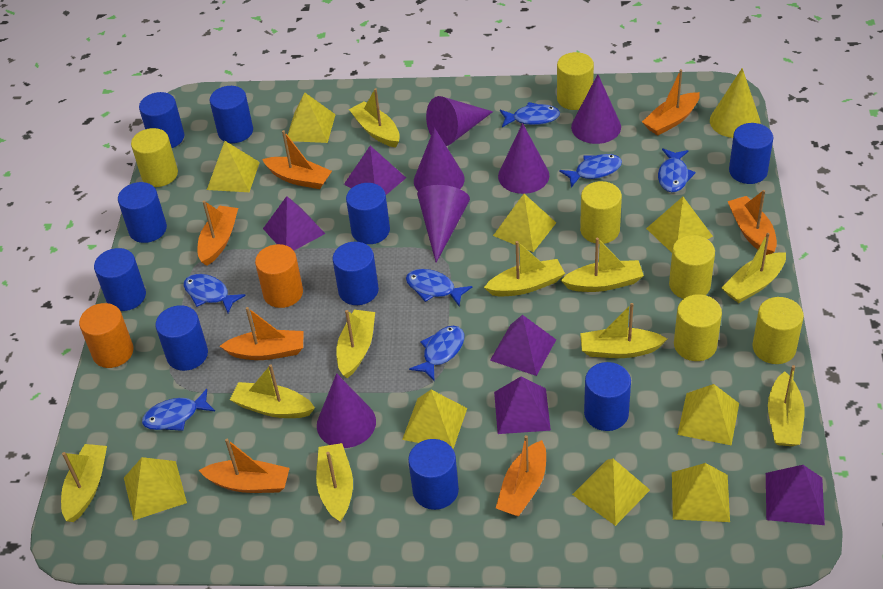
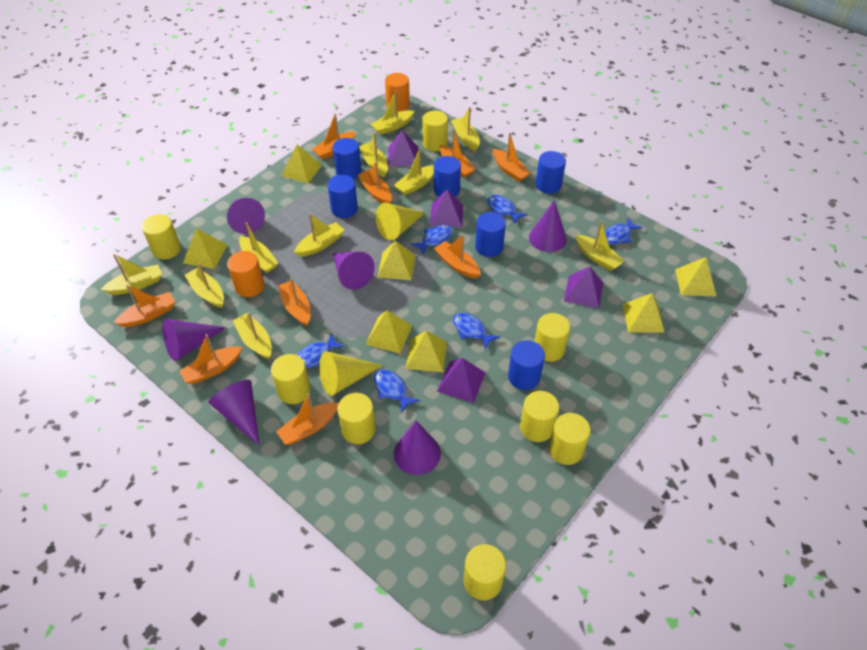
blue cylinder: [94,248,146,311] [118,182,167,243] [139,92,184,148] [155,305,208,371] [210,86,253,143] [332,242,379,305] [346,183,390,244] [408,439,459,510] [584,362,631,431] [729,123,774,184] = 10 -> [328,175,358,218] [333,138,361,179] [434,156,461,197] [475,212,506,257] [508,340,545,390] [536,151,566,194] = 6
blue fish: [142,389,215,431] [184,274,246,313] [406,269,472,306] [409,326,464,381] [500,102,560,127] [559,154,622,187] [658,148,696,192] = 7 -> [297,334,345,368] [374,369,420,413] [411,225,453,255] [453,313,500,350] [487,195,528,224] [605,217,643,245] = 6
orange boat: [198,201,238,266] [199,439,290,493] [220,307,304,360] [262,130,332,189] [496,435,546,516] [642,69,700,136] [728,190,777,255] = 7 -> [113,285,175,327] [179,334,242,384] [276,393,339,445] [278,279,311,326] [312,113,356,159] [358,161,392,203] [434,234,481,279] [440,129,476,178] [493,133,531,182] = 9
purple pyramid: [263,196,325,250] [344,146,406,195] [490,315,556,376] [494,376,551,434] [766,465,825,525] = 5 -> [388,130,418,166] [430,190,463,227] [437,358,486,403] [564,267,603,308] = 4
yellow cone: [710,68,761,138] = 1 -> [319,351,383,396] [376,203,425,241] = 2
yellow cylinder: [131,128,178,187] [557,52,594,110] [580,181,622,244] [669,235,715,299] [674,294,722,361] [753,297,804,364] = 6 -> [142,214,181,259] [271,354,311,404] [337,393,376,444] [422,111,448,151] [464,544,506,600] [520,391,559,442] [534,313,570,362] [549,413,591,465] = 8
yellow pyramid: [124,457,187,520] [207,141,260,192] [286,92,336,143] [402,390,467,449] [493,194,556,252] [572,458,650,526] [646,197,713,253] [672,463,730,522] [678,384,739,446] = 9 -> [183,228,227,269] [281,145,322,183] [365,310,412,353] [377,241,416,280] [406,331,447,372] [622,293,665,332] [675,257,716,296] = 7

